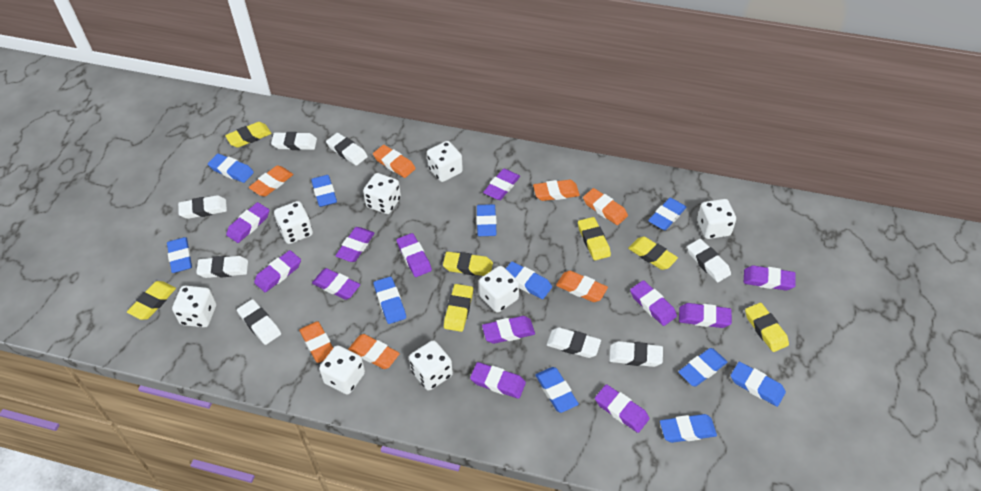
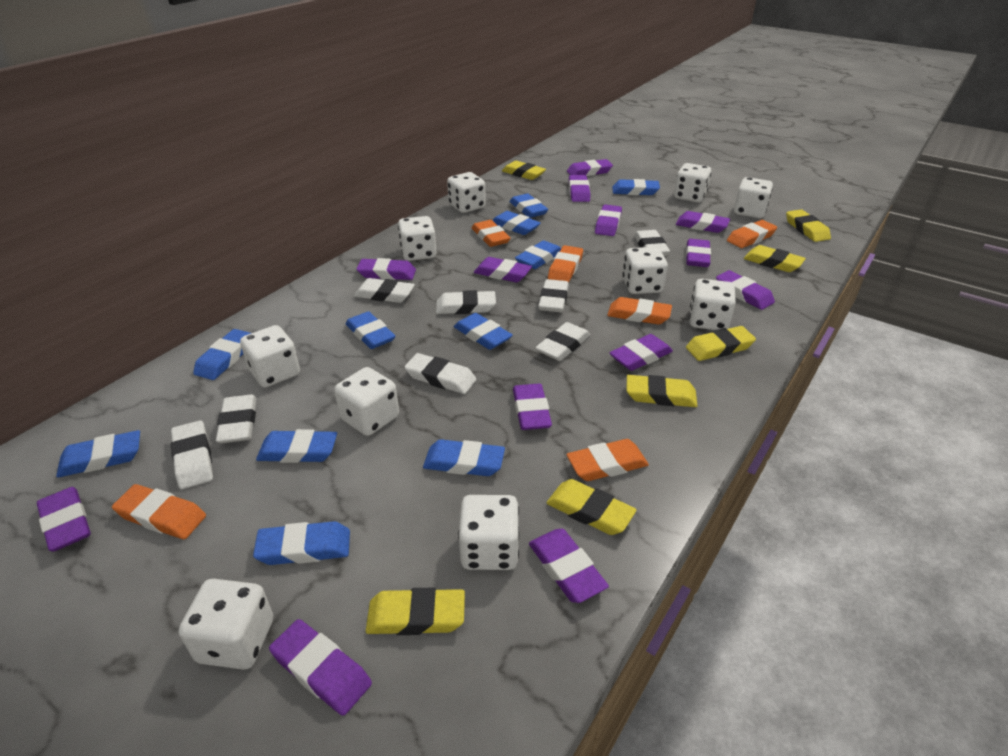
orange eraser: [249,165,294,196] [299,321,333,363] [348,334,400,369] [373,145,416,178] [533,180,580,201] [556,271,608,302] [583,188,628,225] = 7 -> [112,484,206,539] [472,220,511,247] [548,245,583,282] [566,439,649,481] [607,297,672,324] [727,220,777,248] = 6
purple eraser: [226,202,269,243] [254,250,301,292] [312,268,360,300] [335,227,374,262] [397,233,432,277] [470,362,526,399] [482,316,535,344] [483,169,520,200] [595,384,650,433] [630,280,677,326] [679,303,732,328] [744,265,796,291] = 12 -> [37,487,91,552] [269,619,372,716] [356,258,416,280] [474,257,532,282] [513,384,552,430] [529,528,609,603] [567,159,613,176] [569,175,590,202] [595,205,622,236] [610,334,673,371] [676,211,730,233] [686,239,711,267] [716,270,775,310] = 13
white dice: [172,286,216,328] [274,201,313,244] [319,345,365,395] [363,173,401,214] [409,340,453,391] [427,141,463,182] [479,266,519,313] [697,199,736,239] = 8 -> [179,579,273,670] [240,325,300,387] [334,367,399,436] [398,216,436,261] [447,172,486,213] [458,495,520,570] [623,247,668,294] [674,163,711,202] [689,279,736,330] [734,177,773,218] = 10

